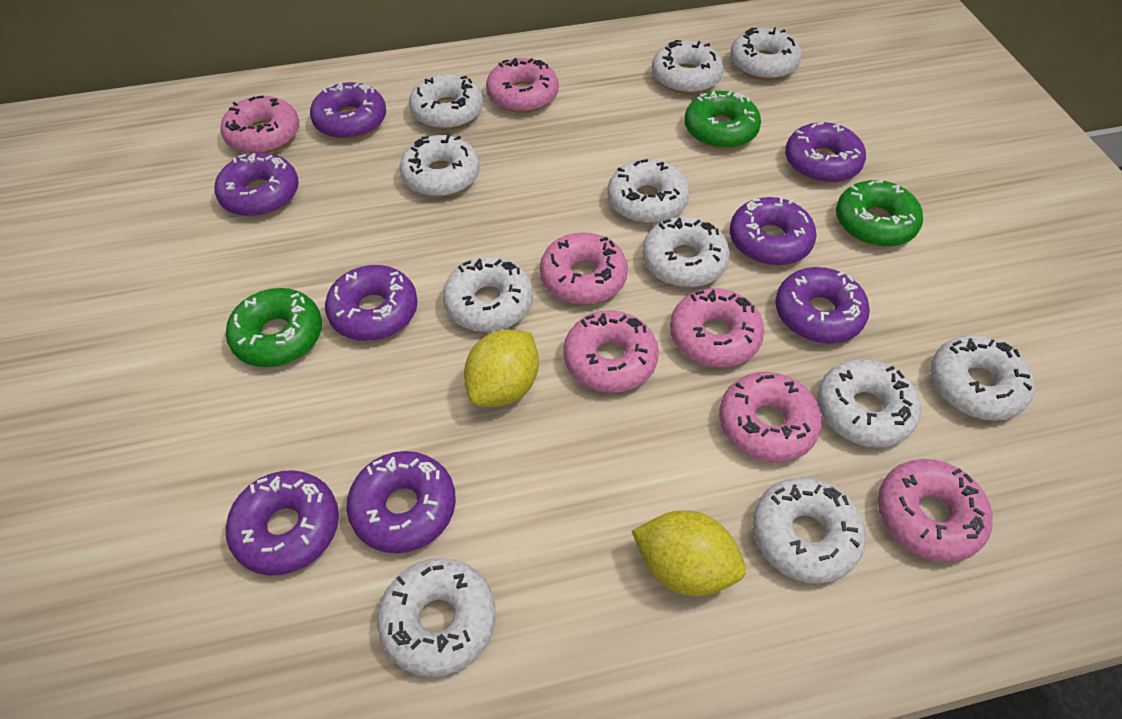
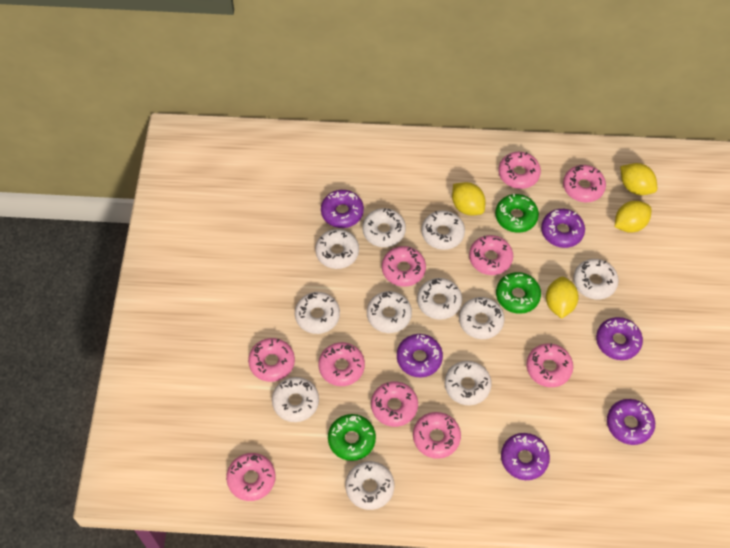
pink donut: [220,95,299,154] [486,58,559,113] [540,232,628,305] [563,311,659,393] [670,288,764,367] [719,372,822,463] [878,459,993,563] = 7 -> [226,453,276,501] [248,338,295,382] [318,342,365,386] [371,381,418,427] [382,246,426,287] [413,412,461,459] [469,235,513,275] [498,152,541,189] [526,343,573,387] [563,165,606,202] = 10
purple donut: [215,153,299,217] [226,470,339,576] [310,82,386,139] [325,265,418,341] [347,451,456,553] [730,197,817,266] [775,267,870,344] [785,122,866,183] = 8 -> [321,190,364,228] [397,334,443,377] [501,433,550,480] [541,209,585,248] [596,317,643,360] [607,399,655,445] = 6
yellow lemon: [464,330,539,407] [632,510,746,596] = 2 -> [452,182,485,215] [546,277,579,319] [615,201,652,233] [620,163,657,195] = 4

